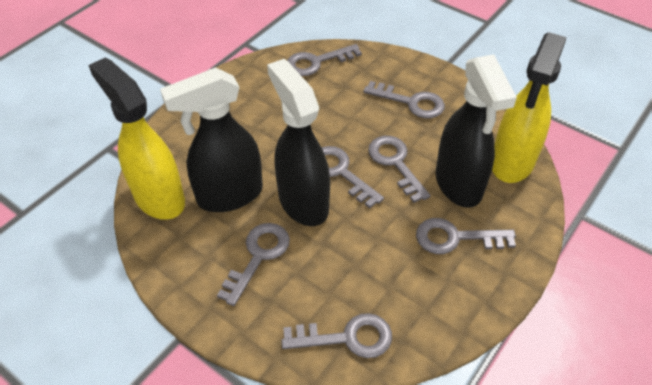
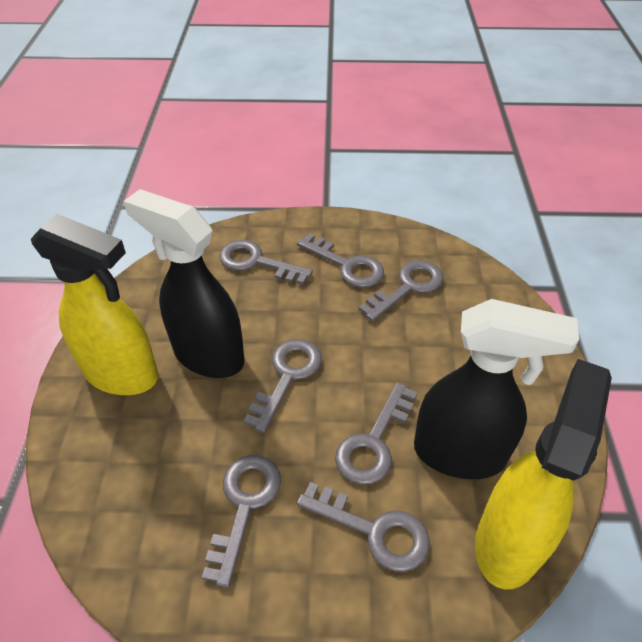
black spray bottle: [160,67,263,212] [267,59,330,226] [436,55,517,208] = 3 -> [123,189,245,378] [414,299,579,479] = 2

